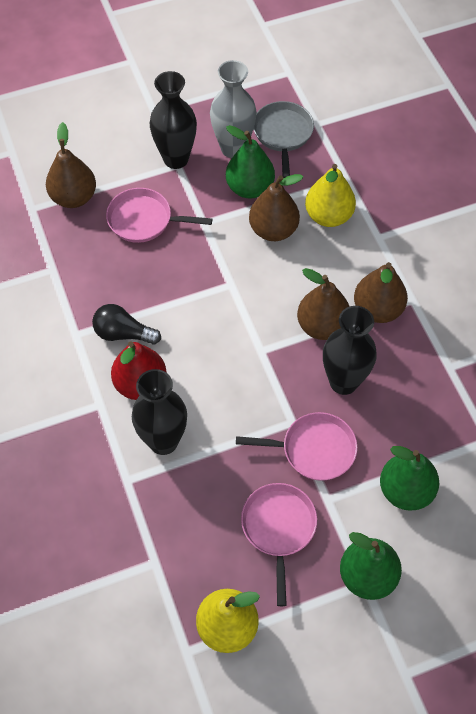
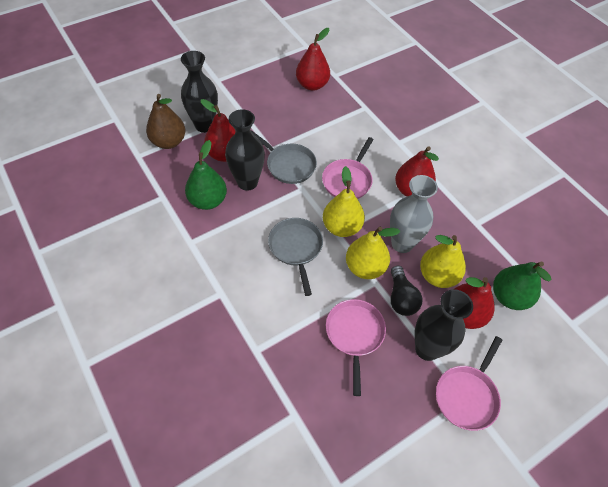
brown pear: [46,122,96,208] [249,174,303,241] [297,268,350,340] [354,262,408,323] = 4 -> [146,94,185,149] = 1
green pear: [226,125,275,199] [340,532,402,600] [380,446,439,511] = 3 -> [185,140,227,210] [493,262,551,310] = 2
grey pan: [253,101,314,178] = 1 -> [250,130,317,184] [268,218,323,296] = 2
red pear: [111,341,167,400] = 1 -> [201,99,236,162] [296,28,330,91] [395,146,439,197] [454,277,495,329] = 4
yellow pear: [196,589,260,653] [305,164,356,227] = 2 -> [323,166,365,237] [346,227,400,279] [420,235,466,288] = 3

